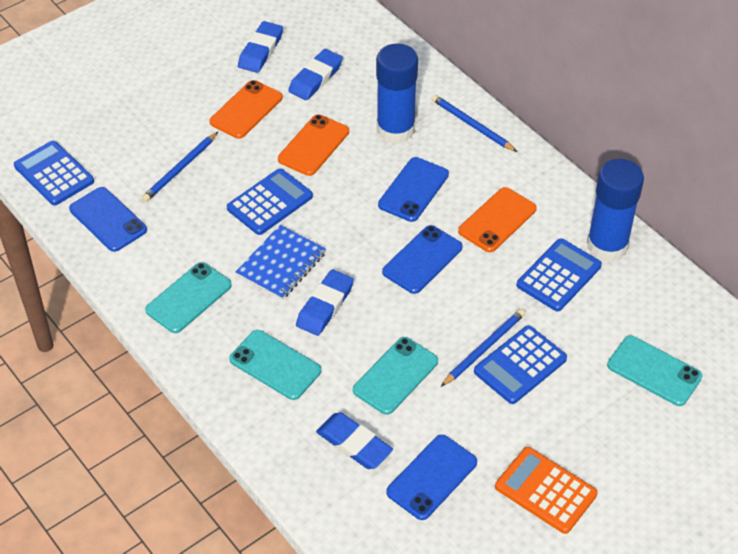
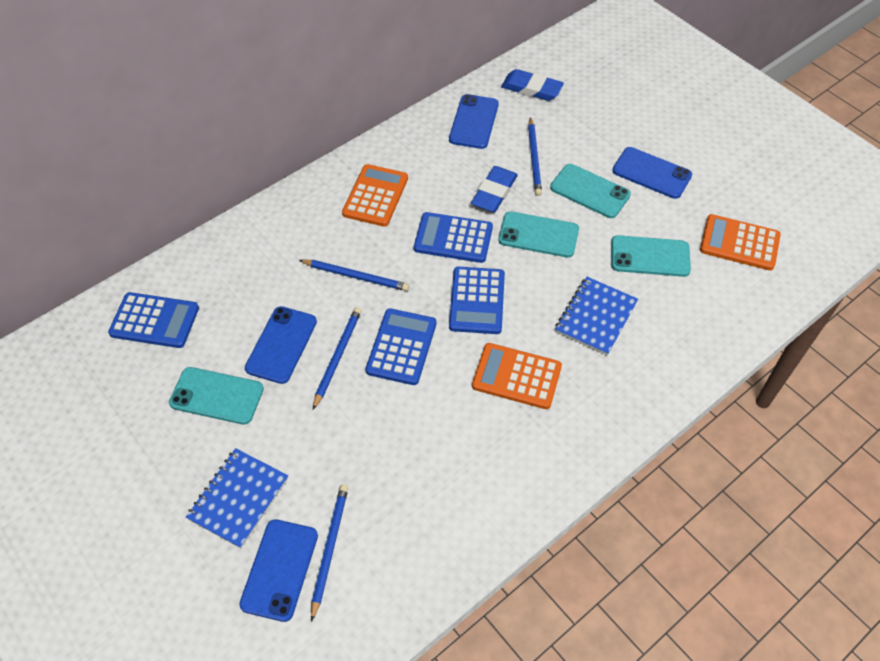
blue eraser: [238,21,283,73] [288,49,343,100] [296,269,354,336] [316,412,393,469] = 4 -> [471,166,518,212] [501,69,564,101] = 2
blue glue stick: [376,44,418,143] [587,159,644,261] = 2 -> none = 0
blue notebook: [236,225,326,300] = 1 -> [186,448,288,548] [555,277,638,355] = 2
blue pencil: [142,132,218,202] [432,95,517,152] [441,309,525,387] = 3 -> [299,260,409,291] [311,484,348,622] [313,307,362,410] [528,117,542,196] = 4
orange calculator: [495,447,598,534] = 1 -> [342,164,408,227] [472,343,562,409] [700,214,781,271] = 3
orange phone: [210,80,283,139] [278,114,349,176] [458,187,537,252] = 3 -> none = 0

